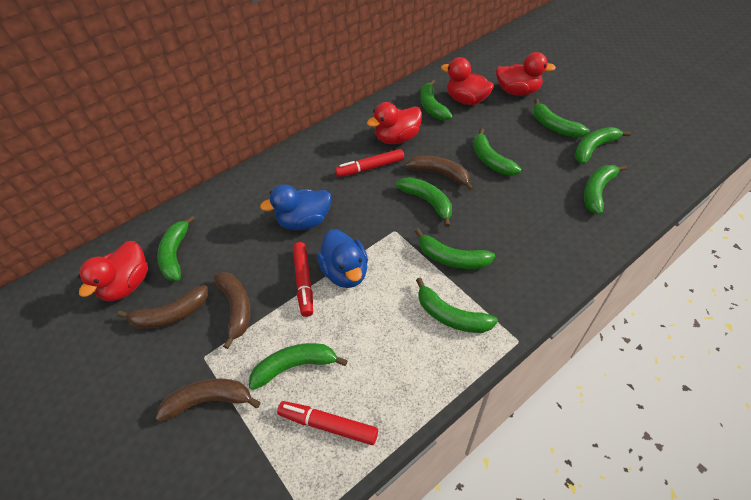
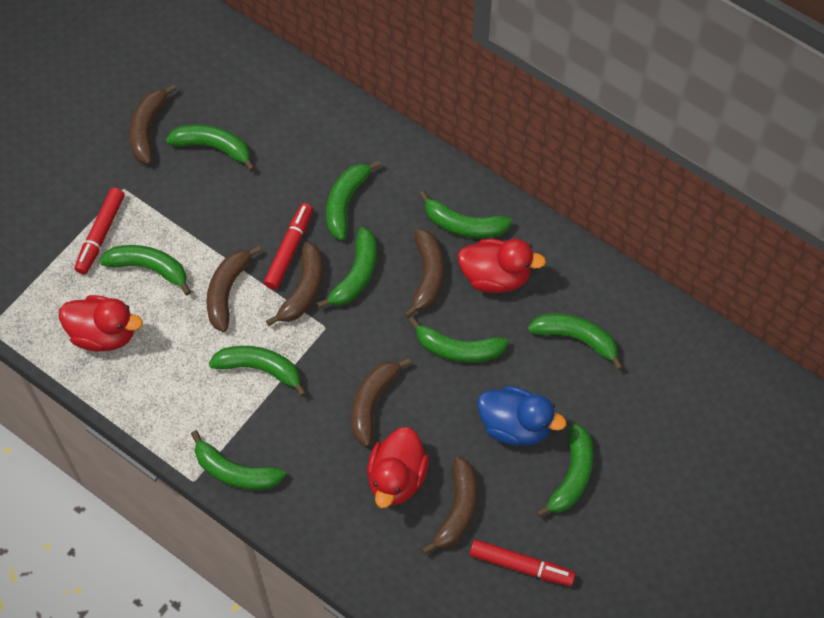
blue duck: [260,184,331,230] [317,229,368,288] = 2 -> [477,386,566,446] = 1
brown banana: [117,285,208,329] [156,379,261,422] [213,272,251,349] [405,155,473,191] = 4 -> [129,84,177,165] [206,246,261,332] [266,242,323,326] [351,358,411,447] [404,229,444,318] [422,457,477,555] = 6
red duck: [78,241,148,301] [367,102,422,144] [441,57,494,105] [496,52,556,96] = 4 -> [59,295,143,351] [367,427,429,508] [458,239,546,293] = 3

